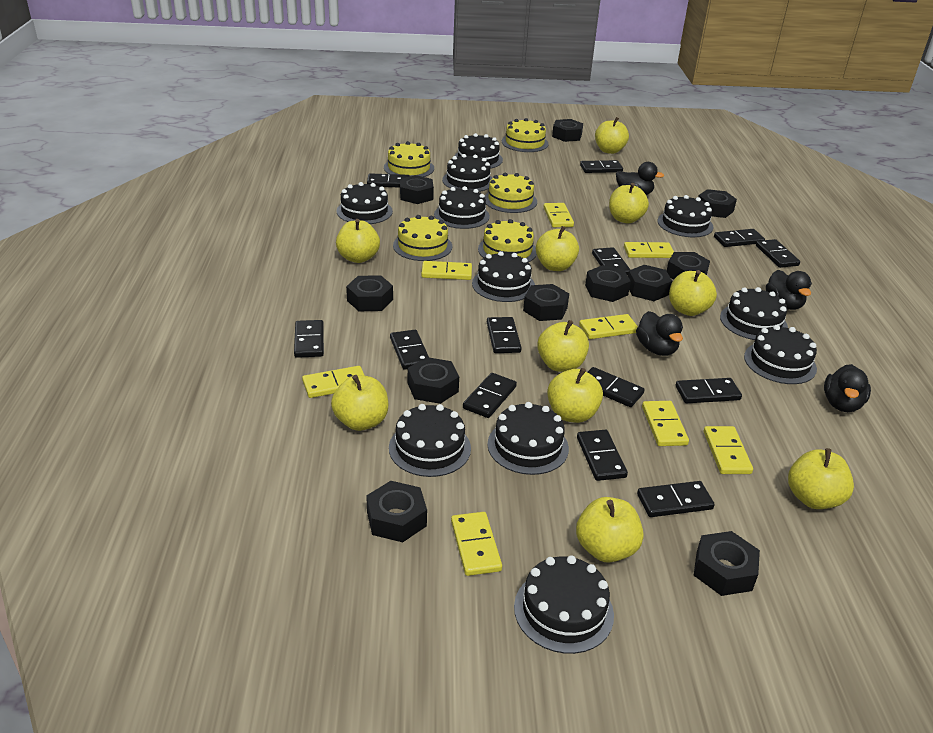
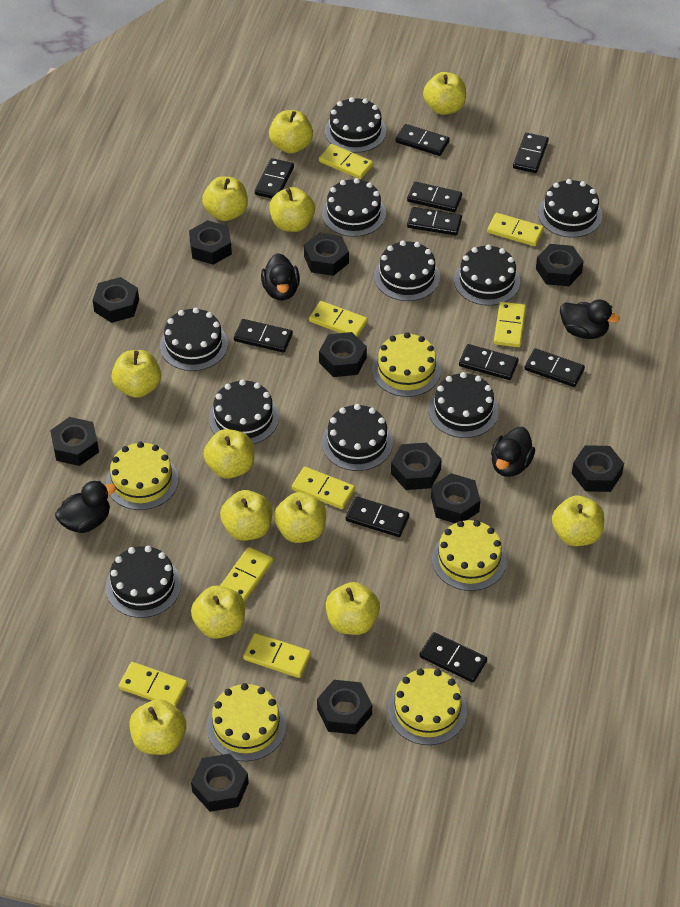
black cake: [337,182,393,224] [389,404,471,477] [434,186,490,229] [442,154,492,192] [454,133,503,169] [472,251,535,302] [487,402,569,475] [514,555,614,654] [657,195,713,237] [720,287,788,340] [744,325,817,384] = 11 -> [106,546,181,618] [160,308,228,371] [209,379,279,444] [322,178,386,237] [322,404,393,471] [325,97,386,153] [374,240,440,301] [428,372,499,438] [454,244,520,306] [538,179,602,238] = 10
black domino: [294,320,324,358] [367,173,410,188] [390,330,429,370] [463,373,517,418] [487,317,522,353] [577,430,628,481] [580,160,623,173] [588,367,645,407] [592,247,631,276] [637,481,715,517] [676,378,742,403] [714,229,765,247] [756,239,800,268] = 13 -> [234,319,293,353] [255,158,294,199] [346,496,409,537] [395,124,450,156] [407,182,462,212] [407,207,462,236] [419,632,487,683] [459,344,519,380] [513,133,549,173] [524,348,585,387] = 10
yellow apple: [331,375,389,431] [336,219,380,263] [536,226,579,271] [537,320,589,372] [547,368,603,423] [576,497,644,563] [595,117,629,154] [609,183,649,223] [669,270,717,316] [788,448,854,509] = 10 -> [111,350,161,398] [129,699,186,755] [191,586,245,639] [202,177,248,221] [203,429,254,479] [220,490,272,541] [269,110,313,153] [269,187,315,232] [274,492,326,543] [326,582,380,635] [423,72,466,115] [552,495,605,546] = 12

